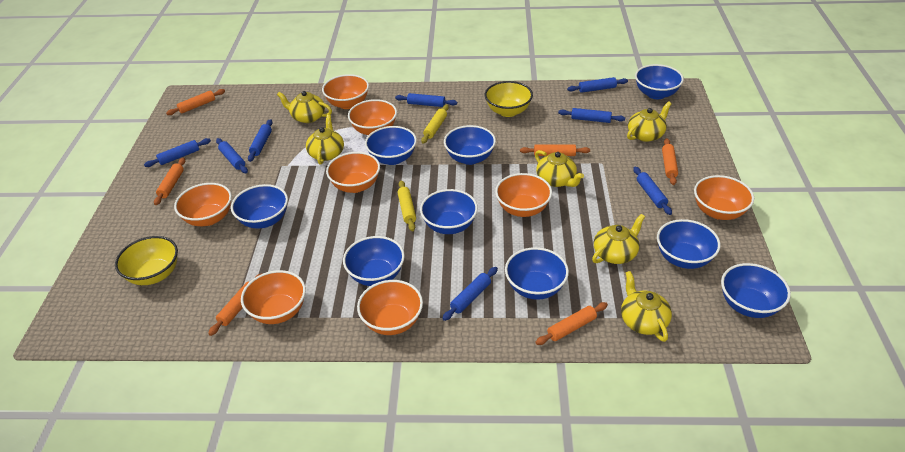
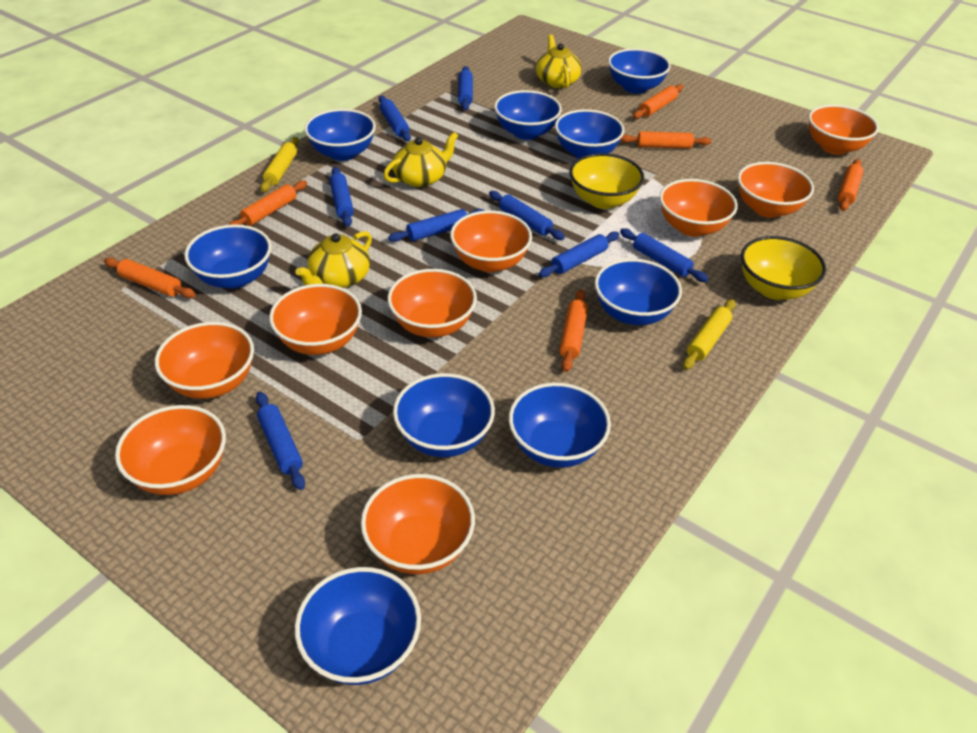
orange bowl: [174,183,232,226] [241,270,306,324] [322,74,369,109] [326,152,380,193] [348,99,397,135] [357,280,423,335] [495,173,552,217] [694,175,754,220] = 8 -> [115,405,226,495] [155,322,254,399] [269,284,362,355] [361,474,475,574] [388,269,477,338] [450,211,532,272] [659,179,738,237] [738,162,814,218] [808,105,879,155] = 9
yellow teapot: [277,91,332,123] [306,115,344,165] [535,150,584,187] [592,214,645,264] [621,271,672,342] [627,101,672,142] = 6 -> [295,231,372,288] [383,132,458,187] [536,35,582,89] = 3

